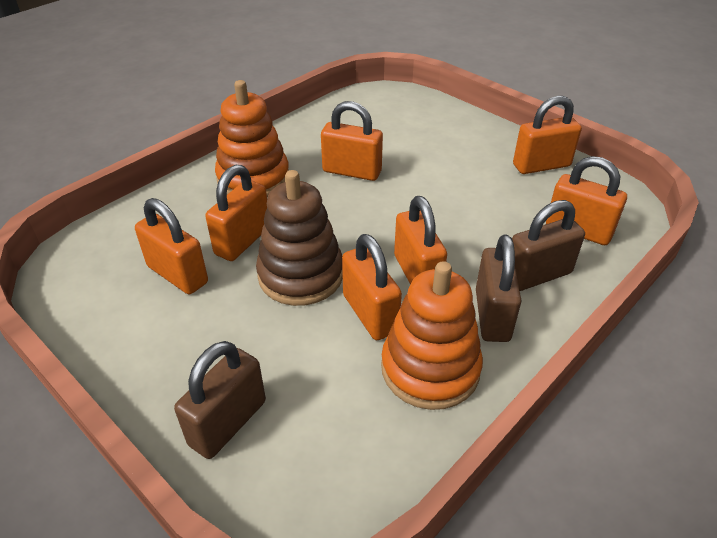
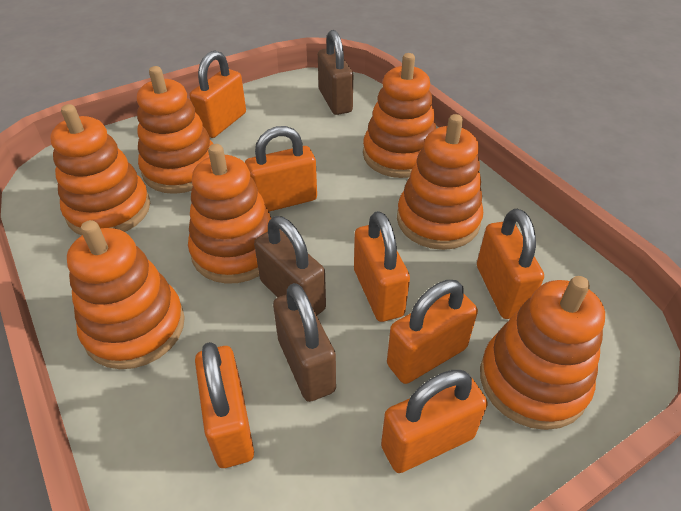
brown stacking toy: [256,170,343,306] = 1 -> none = 0
orange stacking toy: [215,80,289,197] [381,261,483,410] = 2 -> [50,104,150,235] [67,220,185,369] [137,66,213,194] [188,144,271,284] [363,53,436,178] [397,114,483,250] [480,276,605,430] = 7

